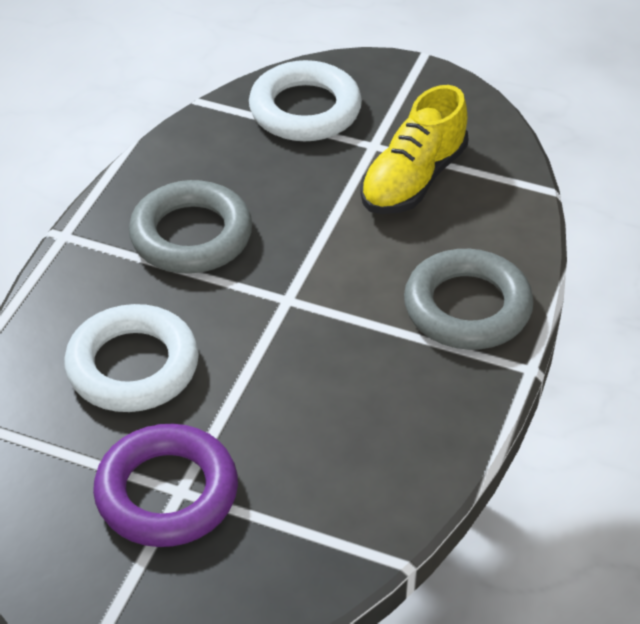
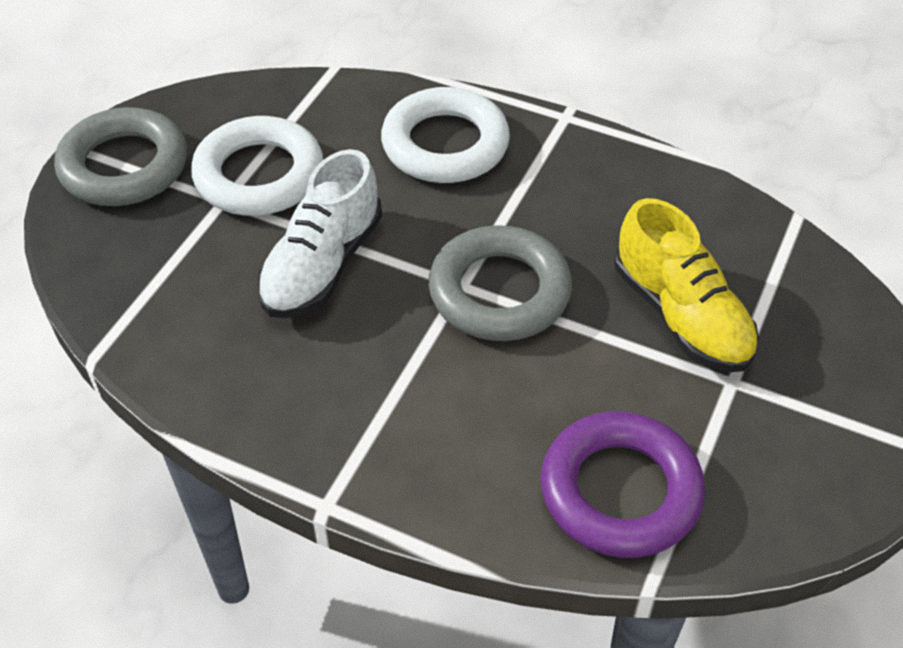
white shoe: none = 0 -> [257,149,382,318] = 1

